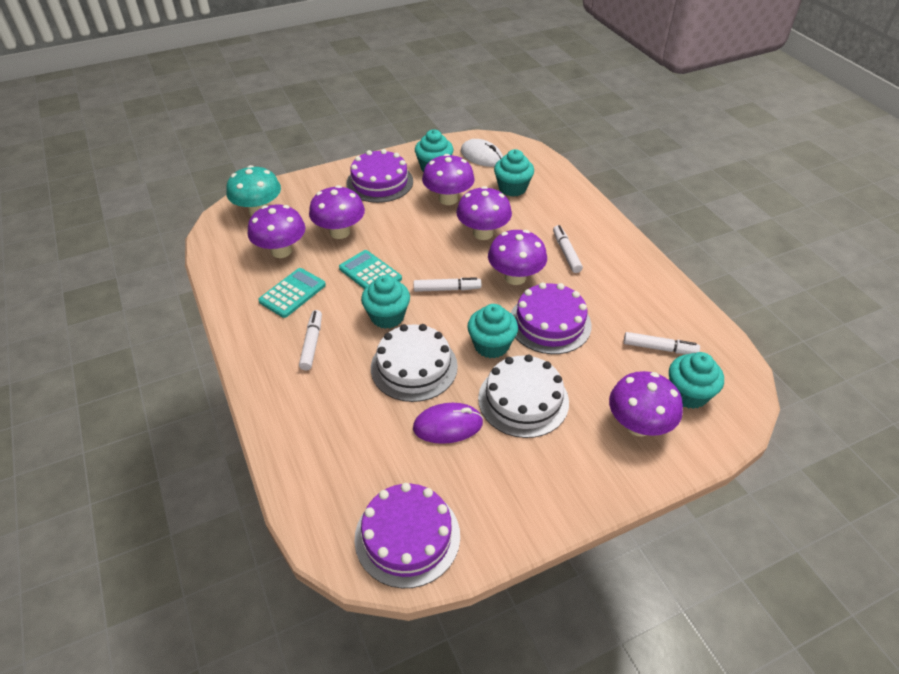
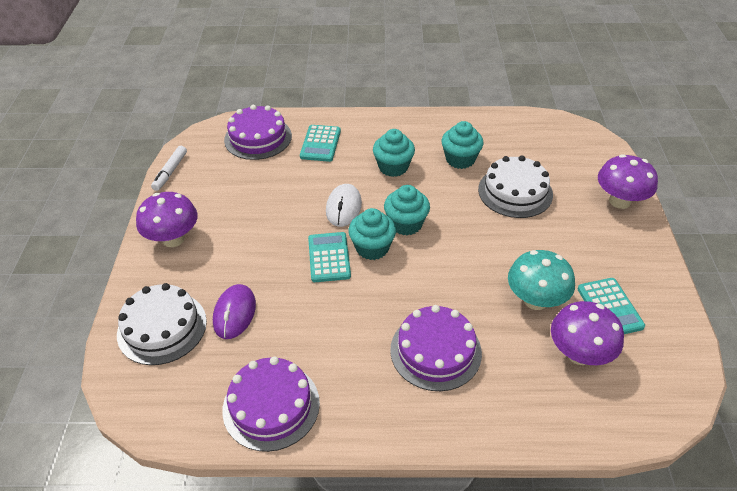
purple mushroom: [248,205,305,258] [309,185,365,239] [422,154,475,205] [456,186,512,240] [488,230,547,285] [609,371,683,437] = 6 -> [136,192,198,247] [551,301,624,365] [598,154,658,209] = 3
turquoise calculator: [258,268,326,318] [339,250,402,289] = 2 -> [300,125,341,162] [308,232,351,282] [578,278,645,334] = 3
turquoise cupcake: [361,275,410,329] [415,129,453,172] [467,304,518,358] [494,149,534,197] [669,352,724,409] = 5 -> [348,208,396,260] [373,129,415,177] [384,185,430,236] [441,121,483,169] = 4
white marker: [299,310,322,370] [413,277,481,292] [553,225,583,273] [624,332,700,354] = 4 -> [151,146,187,191] = 1

